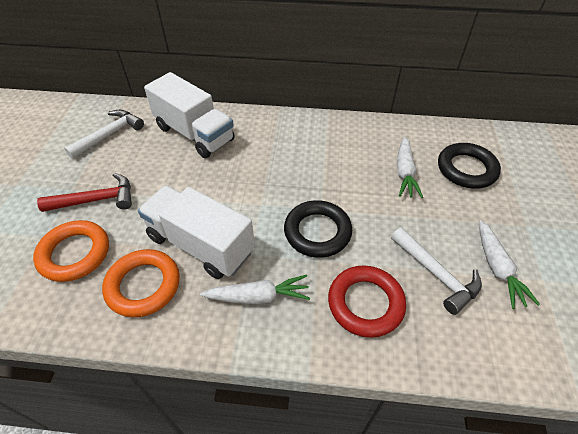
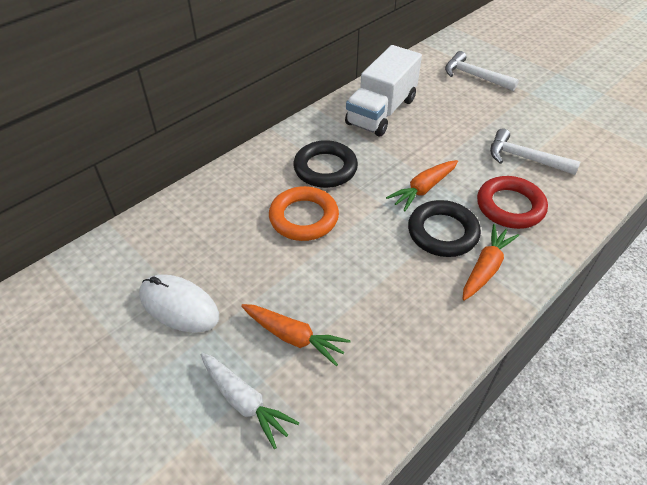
orange carrot: none = 0 -> [241,304,351,366] [386,160,458,211] [462,224,519,301] = 3
orange ring: [33,220,109,282] [102,249,180,318] = 2 -> [269,186,339,241] = 1
red hammer: [37,173,132,212] = 1 -> none = 0
white carrot: [200,275,310,304] [397,137,423,198] [479,220,540,309] = 3 -> [201,353,299,449] = 1
white mouse: none = 0 -> [139,274,219,333] = 1
white truck: [138,186,255,279] [144,72,235,158] = 2 -> [345,45,422,136] = 1

